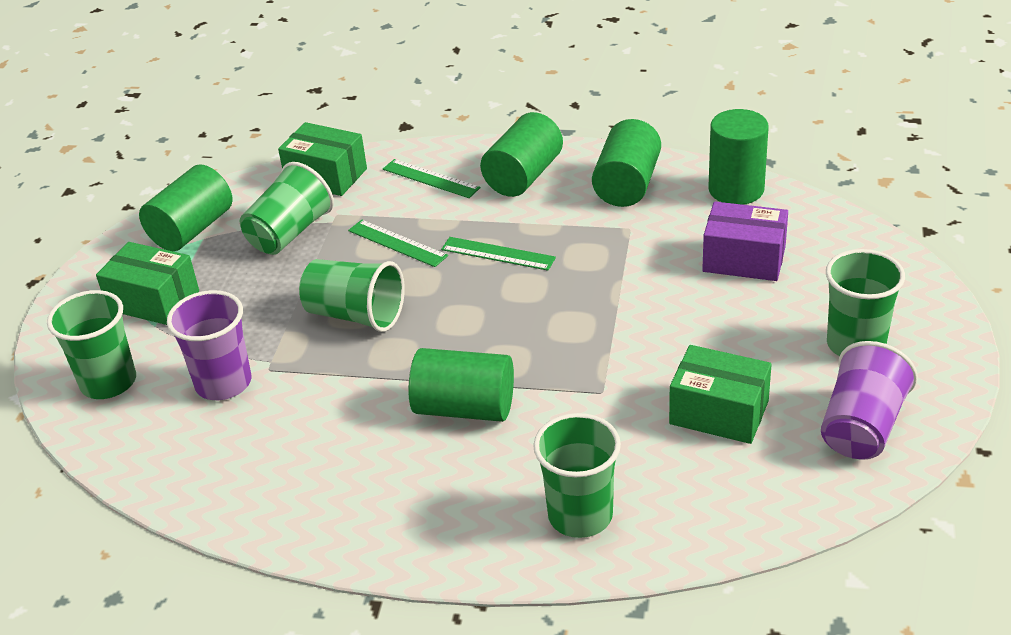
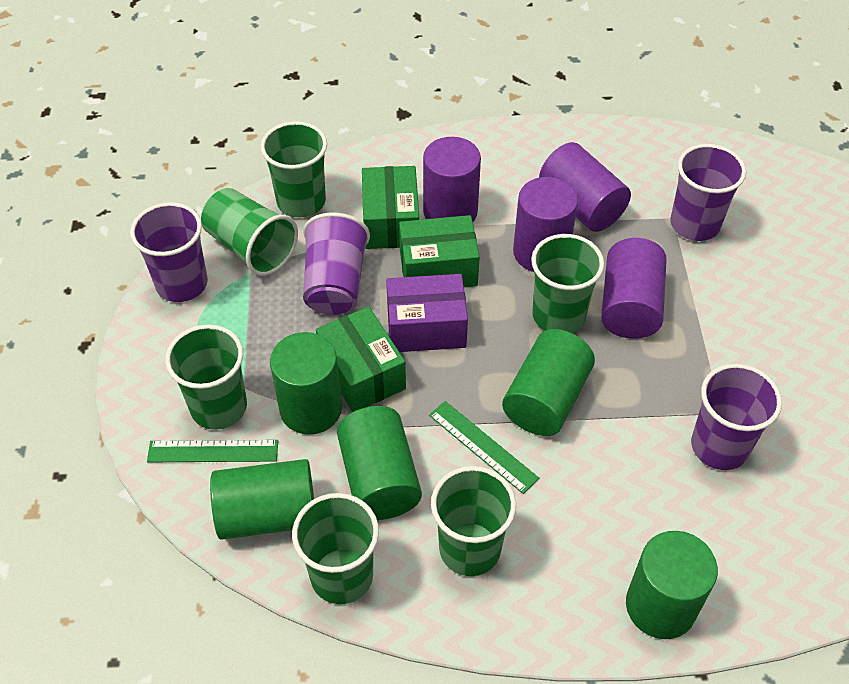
green cup: [47,290,136,399] [240,162,334,255] [299,259,405,332] [533,413,621,538] [826,249,905,356] = 5 -> [165,325,247,430] [201,188,298,276] [260,121,327,217] [292,493,379,604] [431,466,516,576] [531,234,604,333] = 6
green ruler: [348,220,448,267] [383,159,480,198] [441,237,556,271] = 3 -> [147,440,278,462] [429,401,539,494] = 2
purple cup: [167,290,251,400] [821,341,918,459] = 2 -> [130,202,208,302] [303,212,370,315] [670,144,746,241] [691,364,782,470] = 4
purple cylinder: none = 0 -> [423,137,481,222] [513,177,578,272] [539,142,631,232] [601,238,667,339] = 4

